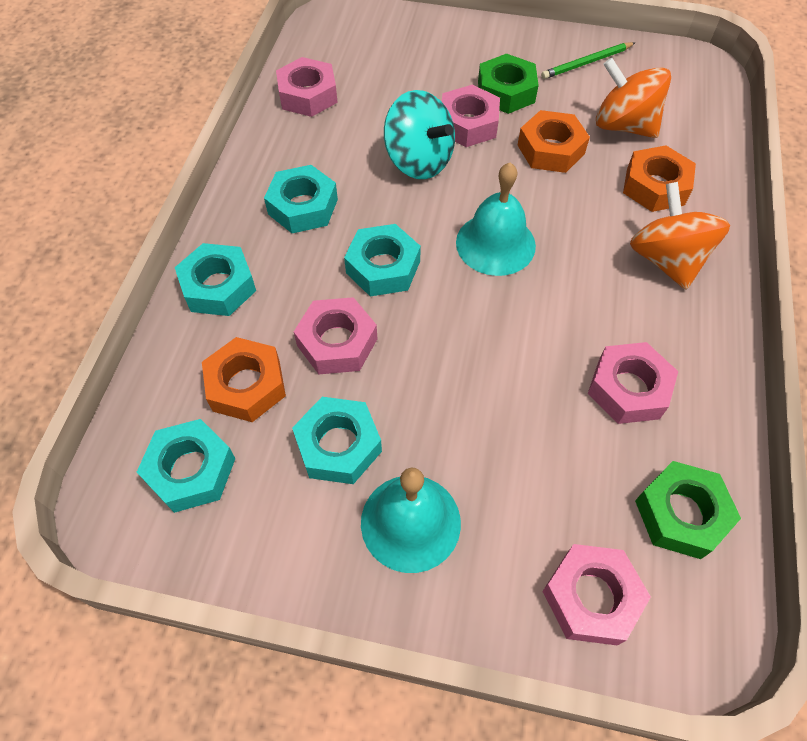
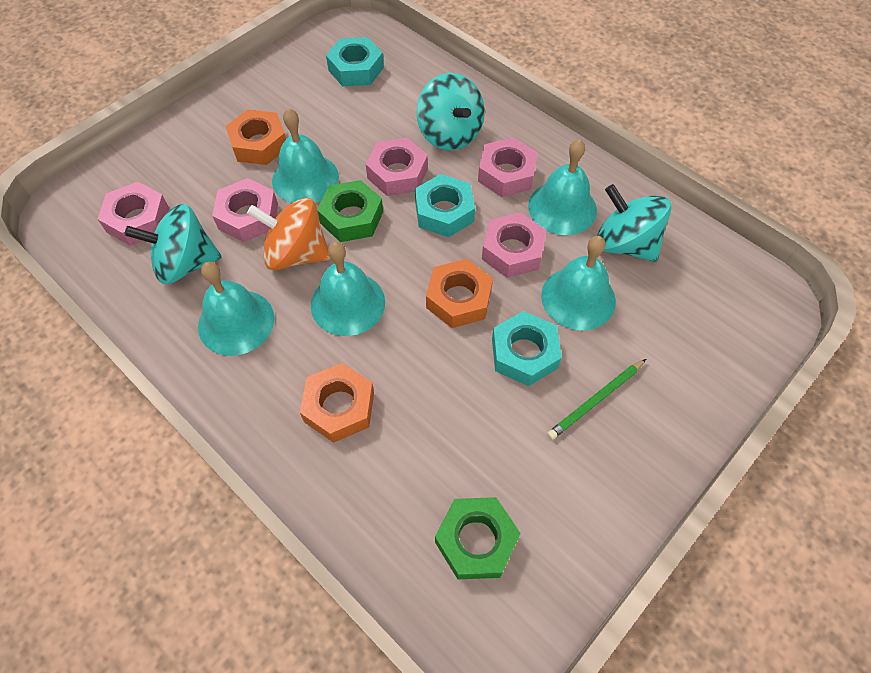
orange spinning top: [596,58,671,138] [630,182,730,289] = 2 -> [247,198,330,270] = 1
turquoise bell: [361,467,461,573] [456,163,536,276] = 2 -> [198,262,275,356] [272,108,339,203] [311,242,385,336] [528,139,597,235] [541,236,616,330] = 5
turquoise nut: [137,419,236,513] [175,243,256,316] [264,165,338,233] [292,397,382,484] [344,224,421,297] = 5 -> [326,37,384,86] [415,174,475,237] [492,311,562,386] = 3
turquoise spinning top: [384,90,455,179] = 1 -> [125,204,222,284] [417,73,485,150] [597,184,672,262] = 3

